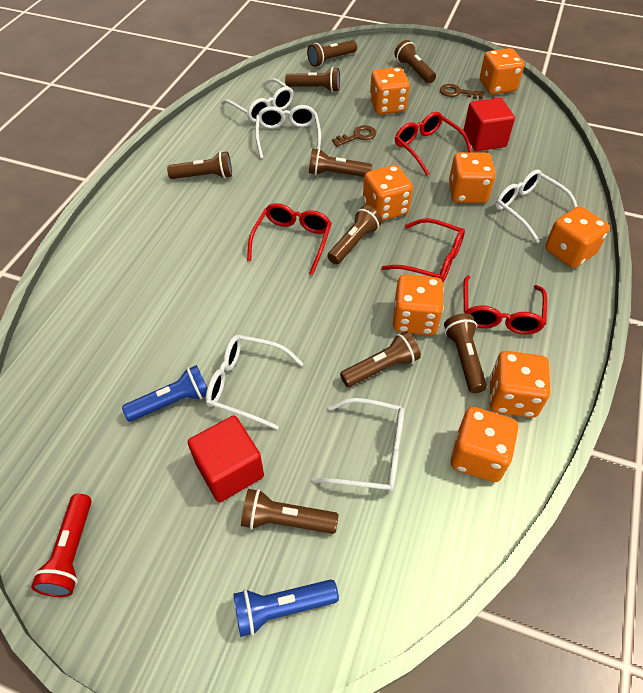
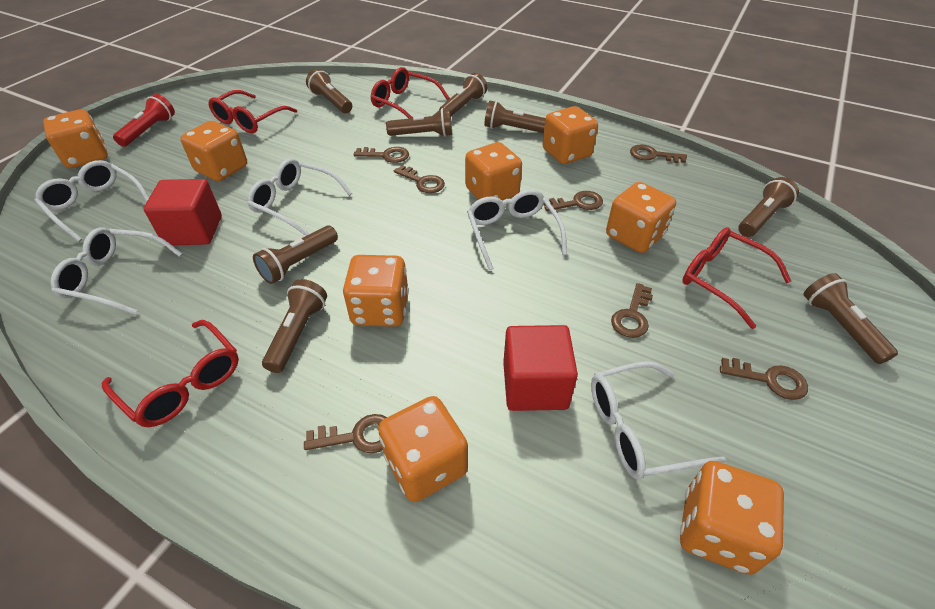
blue flashlight: [122,365,207,422] [233,579,339,637] = 2 -> none = 0
brown flashlight: [167,151,232,179] [241,489,338,534] [285,67,340,92] [307,40,357,67] [309,148,372,177] [327,205,382,265] [340,331,421,387] [394,40,436,83] [444,313,487,393] = 9 -> [253,226,338,284] [262,279,327,373] [306,69,352,113] [386,108,452,137] [439,73,487,116] [484,101,545,133] [738,177,799,237] [803,273,898,364] = 8
brown key: [332,125,376,147] [440,84,484,99] = 2 -> [304,414,387,453] [354,147,409,163] [394,165,445,193] [544,191,603,211] [611,283,653,338] [630,144,687,163] [720,358,808,400] = 7

